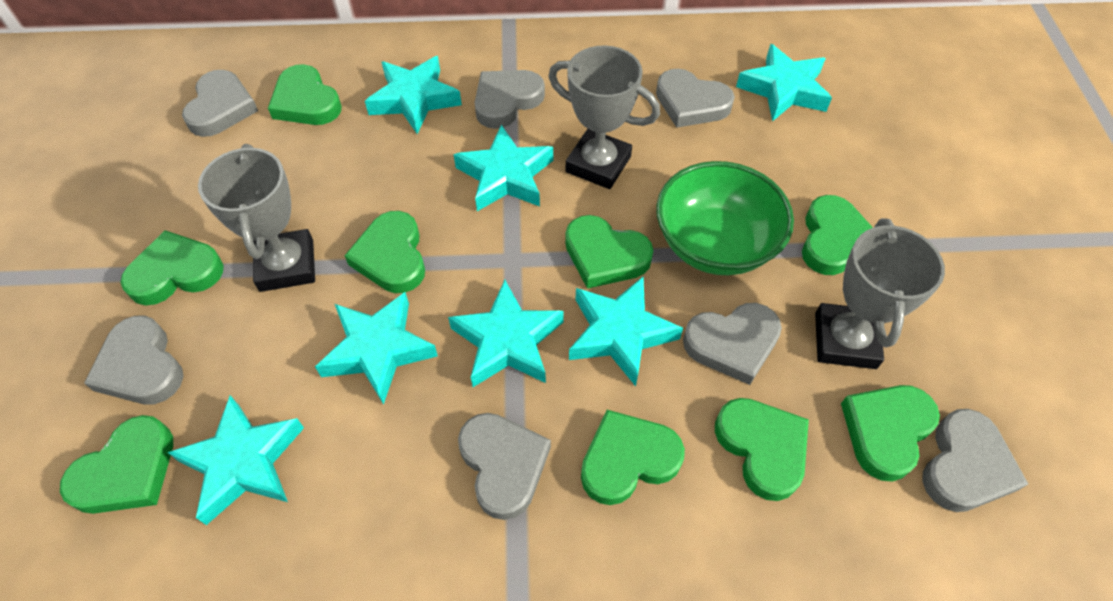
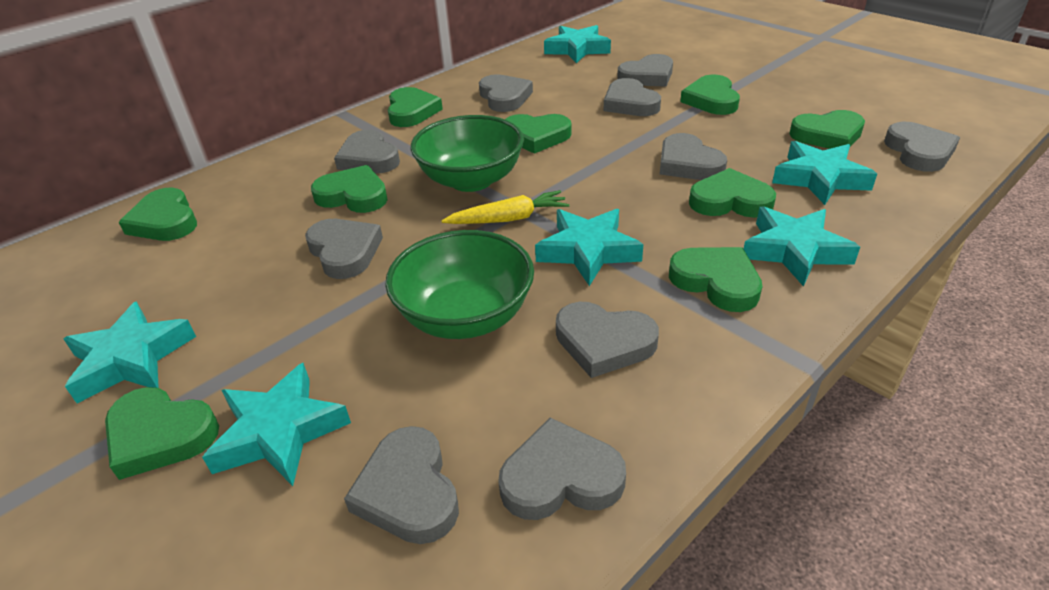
green bowl: [656,161,794,275] = 1 -> [385,230,534,339] [411,115,524,192] = 2
grey heart: [84,315,184,405] [182,70,258,137] [458,413,551,520] [474,70,545,129] [656,69,735,128] [683,303,782,385] [922,409,1028,512] = 7 -> [305,219,383,279] [334,130,400,173] [344,426,459,544] [479,74,533,112] [498,417,626,520] [556,302,659,378] [603,78,661,116] [617,54,673,86] [660,133,727,180] [884,122,960,172] = 10
grey trophy: [198,144,315,292] [548,45,660,189] [815,218,945,369] = 3 -> none = 0
turquoise star: [167,395,304,525] [315,292,438,405] [365,56,462,134] [448,280,564,387] [453,125,553,211] [569,277,683,386] [736,44,832,122] = 7 -> [63,301,196,403] [202,363,351,486] [535,209,644,286] [544,25,611,63] [744,206,860,287] [772,141,877,205] = 6
yellow carrot: none = 0 -> [441,190,569,224] = 1

